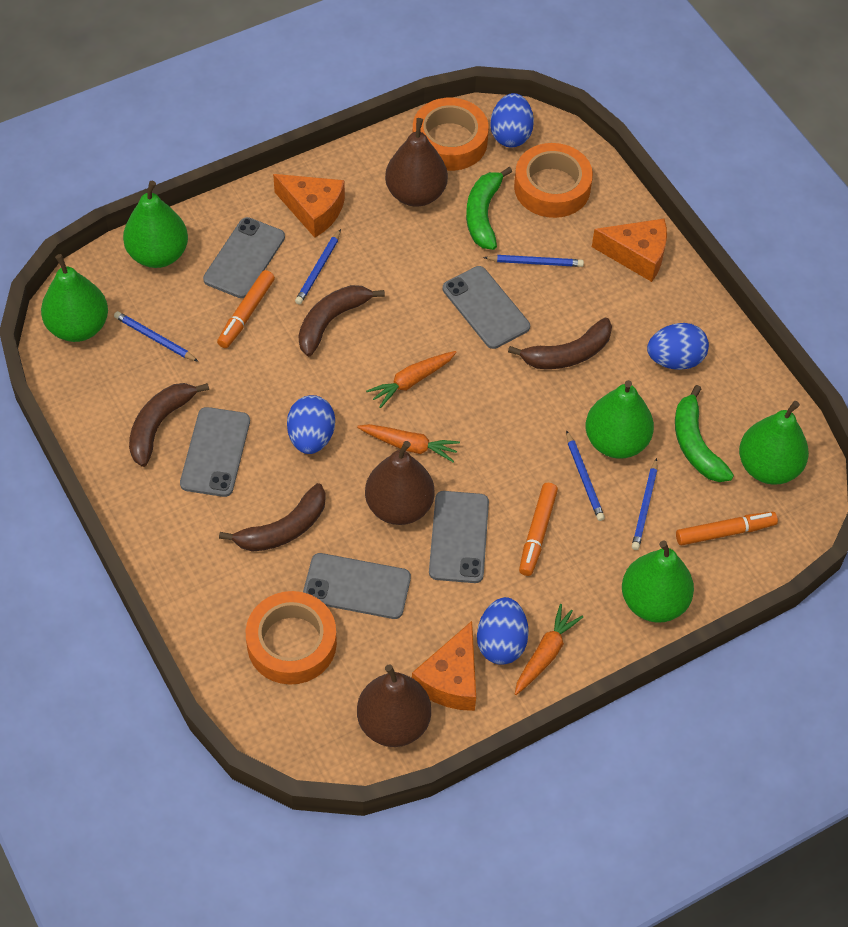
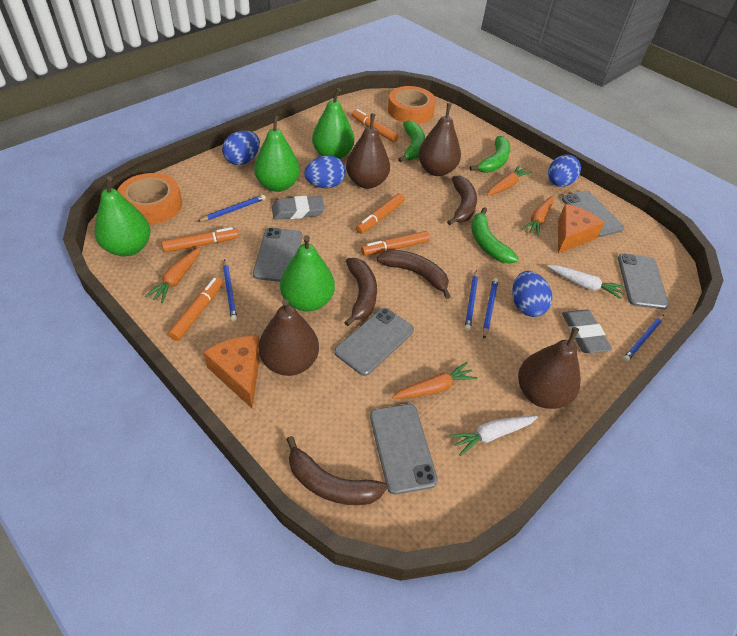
brown pear: [357,664,431,747] [365,441,434,525] [385,118,448,207] = 3 -> [258,299,319,376] [346,114,390,189] [418,103,461,176] [518,327,581,409] = 4
green banana: [466,167,512,250] [675,385,734,482] = 2 -> [398,120,425,162] [470,136,510,173] [471,207,518,264] = 3
green pear: [41,254,108,342] [123,181,188,268] [585,380,654,459] [622,540,694,623] [739,401,809,485] = 5 -> [94,176,150,256] [254,115,300,192] [280,235,335,312] [312,88,354,159] = 4
grey eraser: none = 0 -> [272,196,325,220] [562,310,612,353] = 2
orange carrot: [357,424,460,462] [366,351,456,408] [515,604,583,695] = 3 -> [145,247,201,303] [392,362,478,399] [487,165,531,196] [522,196,554,236] = 4
orange cheese: [273,174,345,238] [412,621,476,711] [592,219,667,282] = 3 -> [203,336,260,408] [558,204,605,254] = 2
orange marker: [217,270,275,348] [519,483,558,576] [676,512,778,545] = 3 -> [161,227,239,253] [168,277,223,341] [352,109,399,142] [356,193,405,234] [361,231,430,256] = 5
orange tape: [246,591,337,685] [413,98,489,171] [514,143,593,218] = 3 -> [117,173,182,225] [388,86,436,124] = 2
white carrot: none = 0 -> [449,416,538,456] [547,265,624,299] = 2

